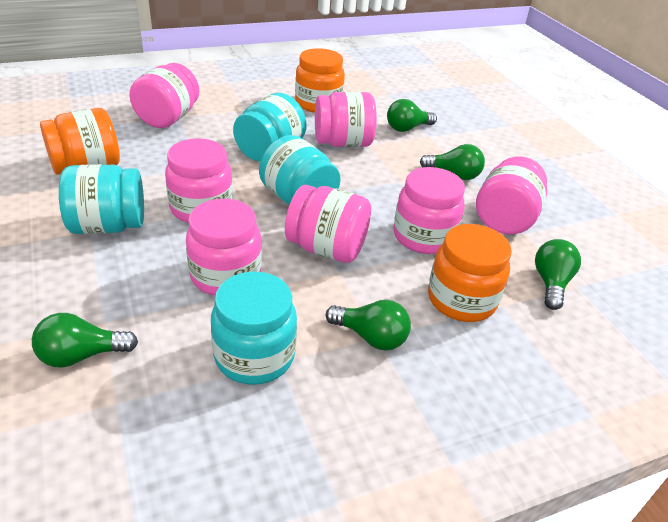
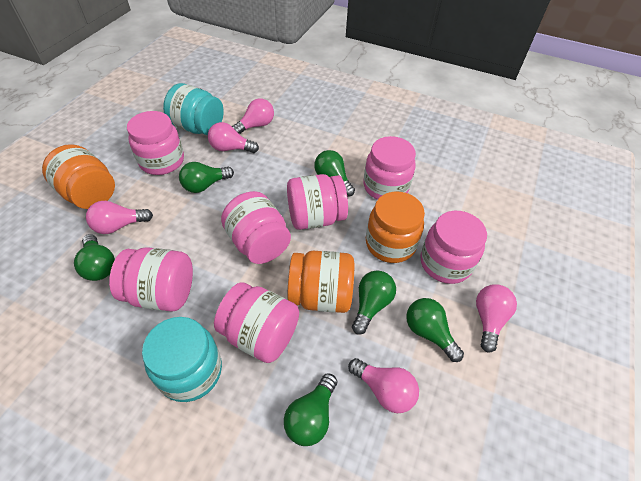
green light bulb: [32,313,138,368] [326,300,411,351] [387,99,437,132] [420,144,485,180] [535,239,581,310] = 5 -> [74,234,115,281] [179,162,234,193] [284,373,337,446] [314,150,355,197] [352,270,396,335] [406,298,464,362] = 6
pink light bulb: none = 0 -> [86,201,153,234] [208,122,259,153] [232,98,274,134] [348,358,419,413] [476,284,517,353] = 5
turquoise jar: [59,164,144,234] [211,272,297,385] [233,93,307,161] [259,135,341,205] = 4 -> [142,317,222,402] [163,83,224,135] = 2

